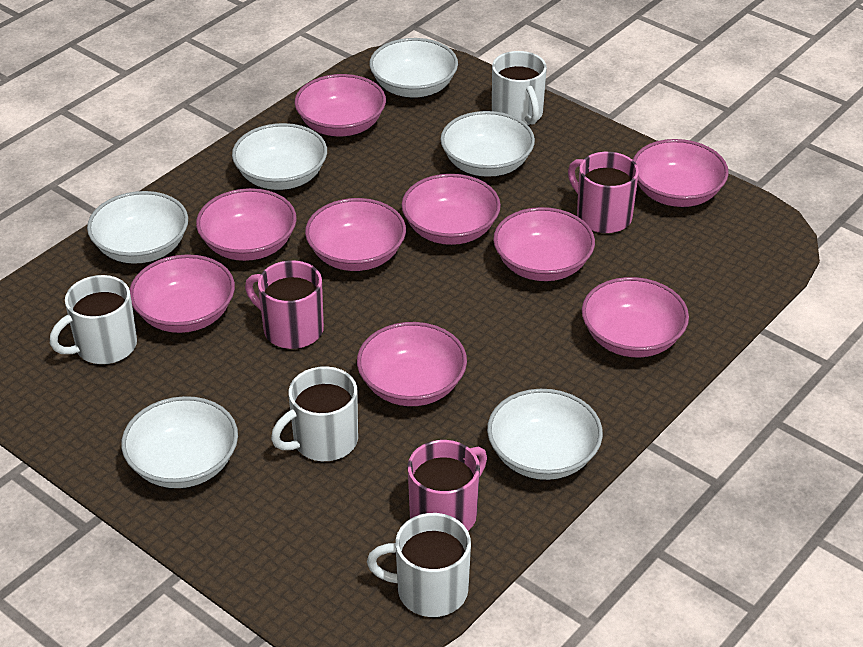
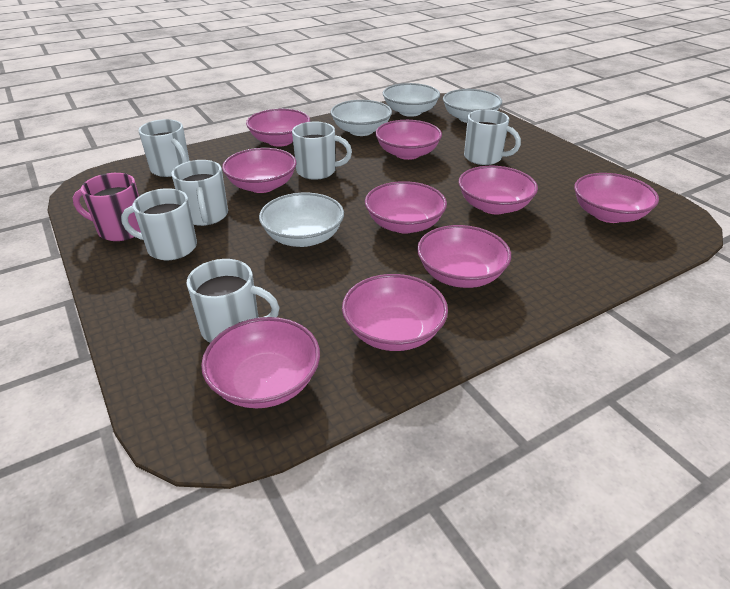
pink mug: [245,260,324,349] [408,440,487,531] [568,152,639,233] = 3 -> [73,173,141,241] = 1
white bowl: [87,191,188,264] [121,396,238,488] [232,123,327,190] [370,38,458,98] [440,111,535,177] [487,389,603,480] = 6 -> [259,193,344,247] [331,100,392,136] [383,83,440,117] [443,89,502,123] = 4
white mug: [50,275,137,364] [271,366,358,461] [367,513,471,617] [492,51,547,125] = 4 -> [121,188,197,260] [139,119,190,177] [171,160,228,226] [187,259,279,343] [292,122,352,180] [464,109,521,165] = 6

